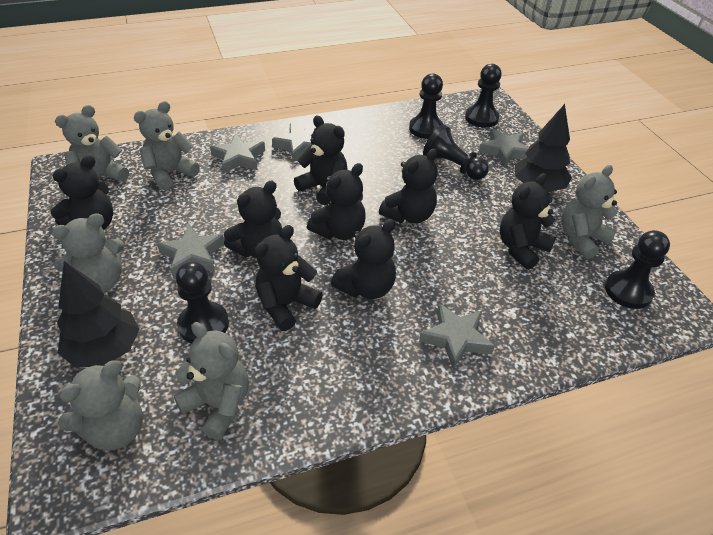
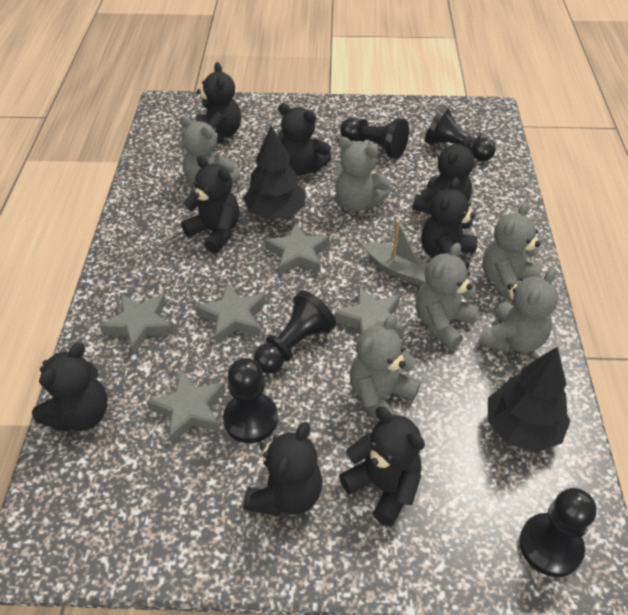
grey boat: none = 0 -> [364,221,428,286] = 1

